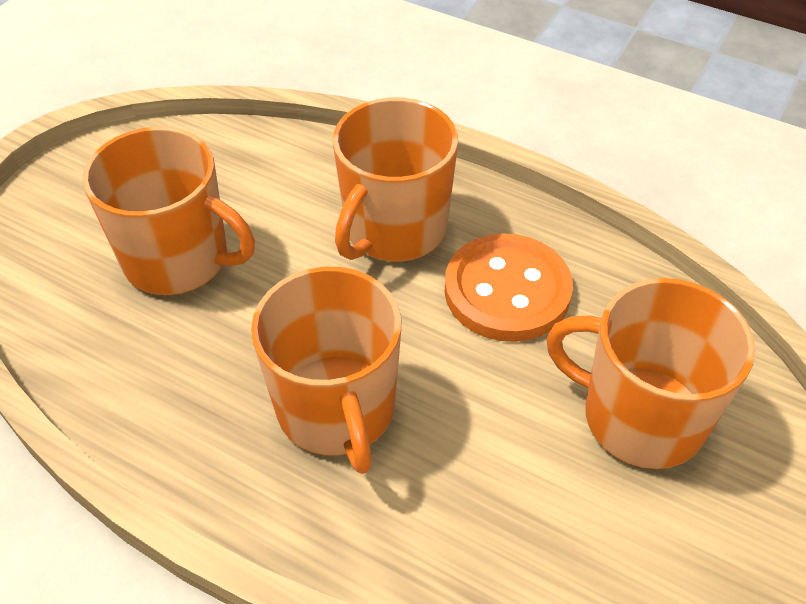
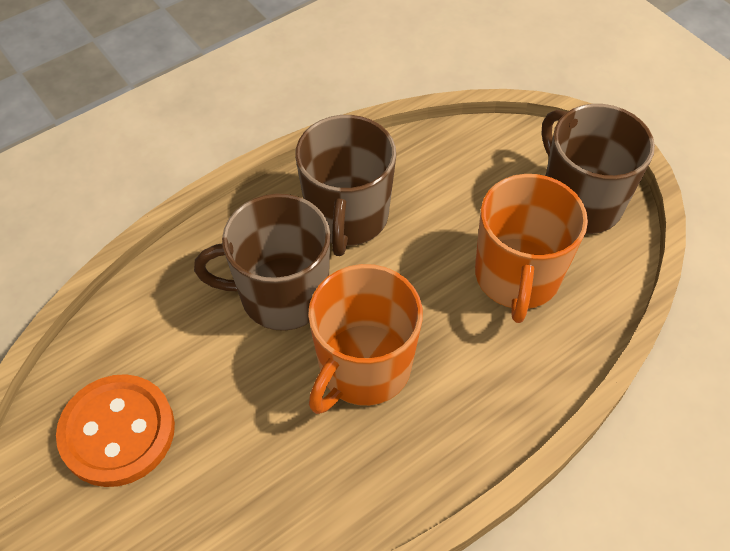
brown mug: none = 0 -> [194,194,331,331] [295,115,396,256] [541,104,655,234] = 3
orange mug: [83,127,255,295] [251,267,402,474] [333,98,458,262] [546,278,755,469] = 4 -> [308,264,423,414] [475,174,588,323] = 2

